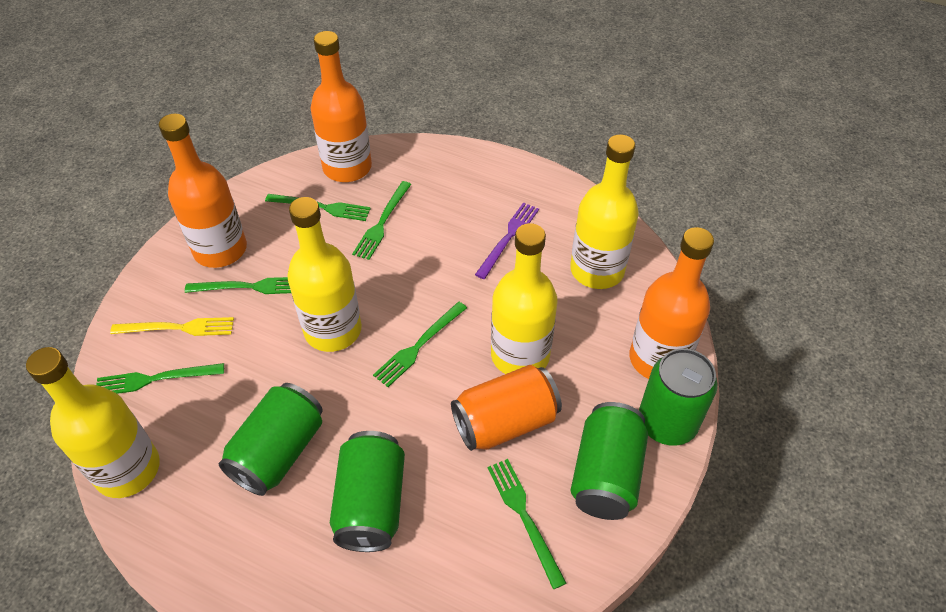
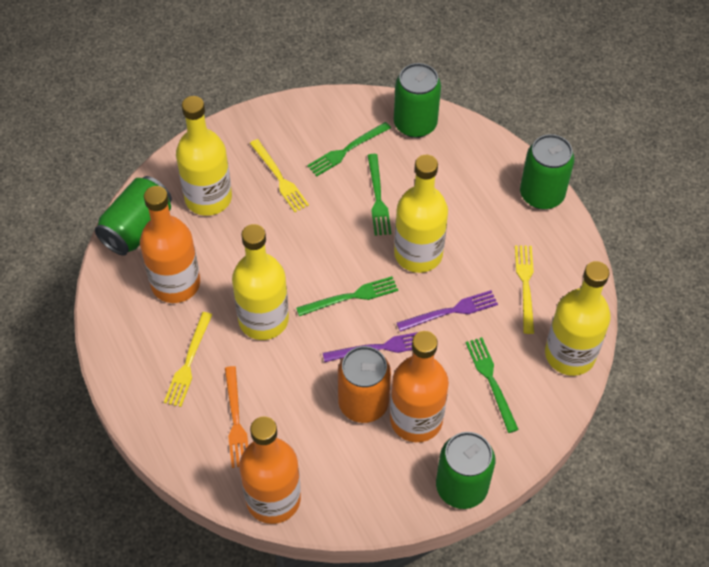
green fork: [96,363,224,394] [185,277,291,294] [265,194,371,221] [352,181,412,260] [373,302,467,387] [487,459,566,589] = 6 -> [296,276,398,316] [307,122,391,176] [368,154,391,236] [466,337,519,433] = 4
orange fork: none = 0 -> [225,366,248,468] = 1
purple fork: [475,202,539,279] = 1 -> [323,332,418,362] [397,290,498,332] = 2
yellow fork: [110,317,234,336] = 1 -> [164,312,212,407] [250,139,309,212] [515,245,534,334] = 3

